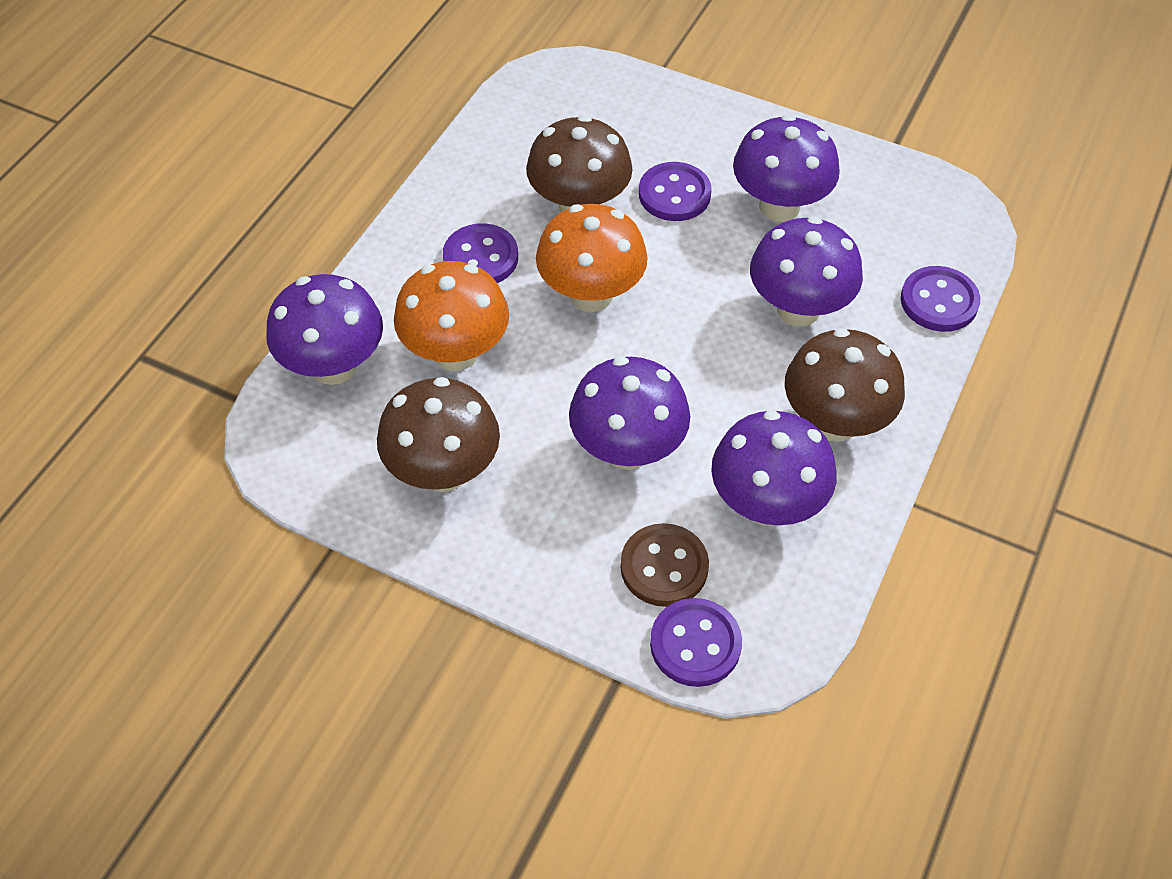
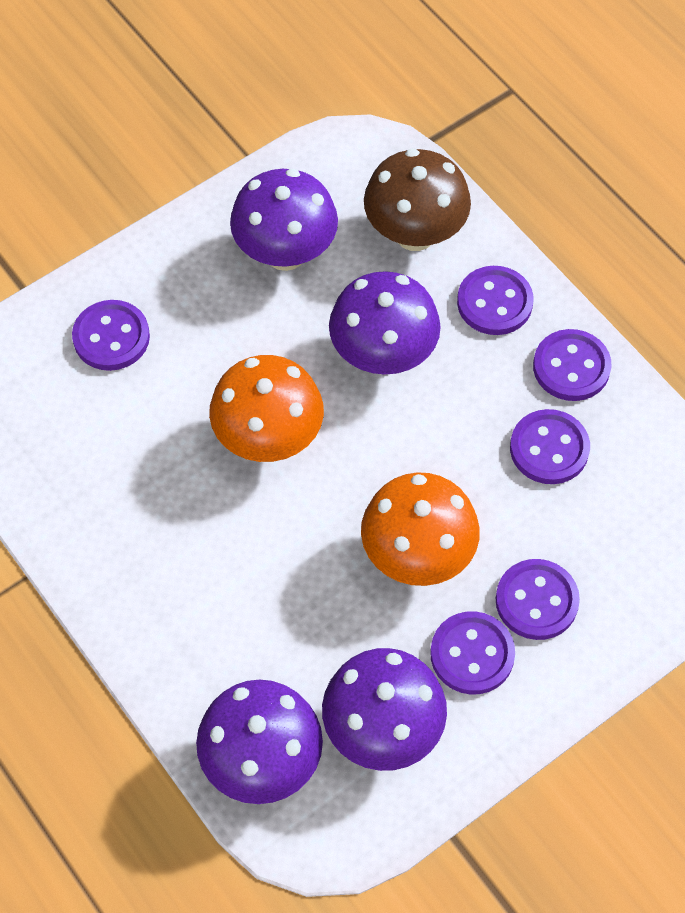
brown button: [620,523,709,607] = 1 -> none = 0
brown mushroom: [377,377,500,492] [526,115,633,213] [785,328,905,442] = 3 -> [364,148,471,251] = 1
purple button: [443,223,518,283] [639,162,712,221] [650,598,742,687] [901,266,980,332] = 4 -> [72,300,150,371] [430,611,515,695] [457,266,534,335] [496,559,580,640] [510,409,590,484] [533,329,611,401] = 6
purple mushroom: [266,274,383,385] [569,356,690,470] [711,410,836,526] [733,114,840,222] [750,216,863,326] = 5 -> [196,680,323,804] [230,169,338,271] [322,648,447,771] [329,271,441,375] = 4

